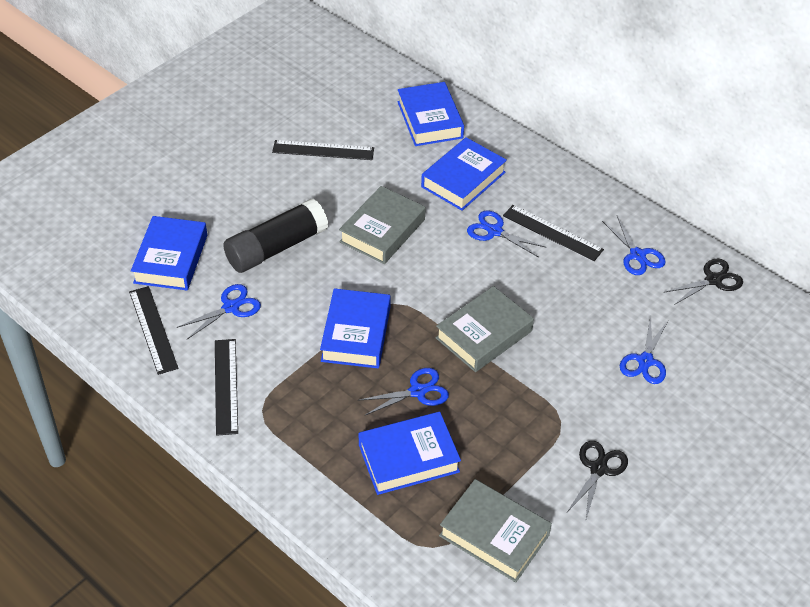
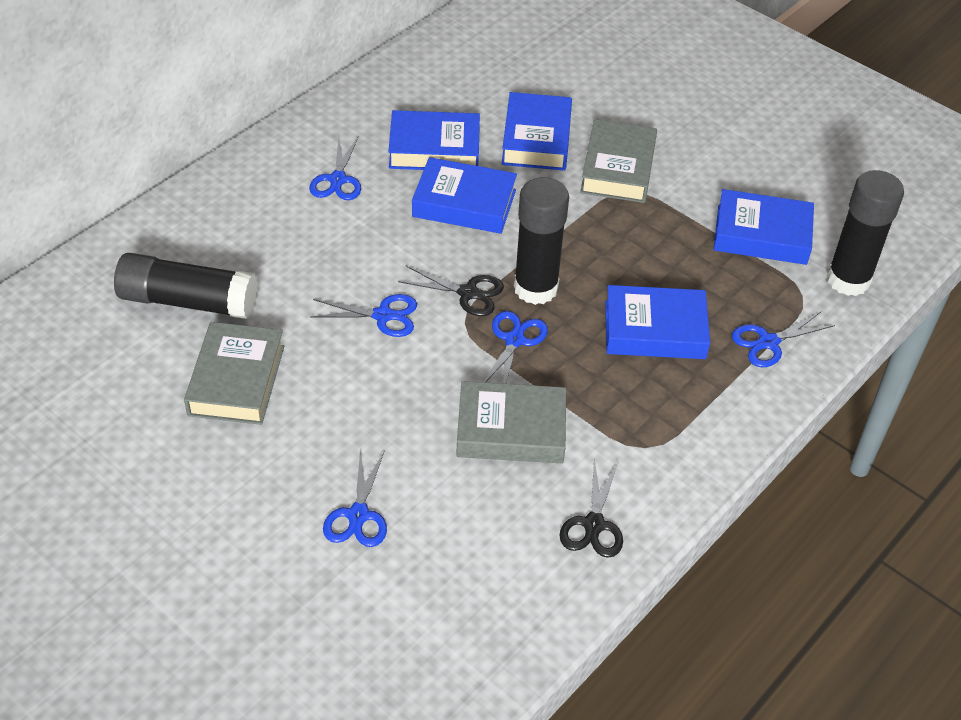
black glue stick: [223,199,328,273] = 1 -> [114,253,258,319] [514,177,569,305] [826,170,904,296] = 3
black ruler: [129,286,178,375] [215,339,238,436] [272,140,374,160] [503,205,604,261] = 4 -> none = 0

